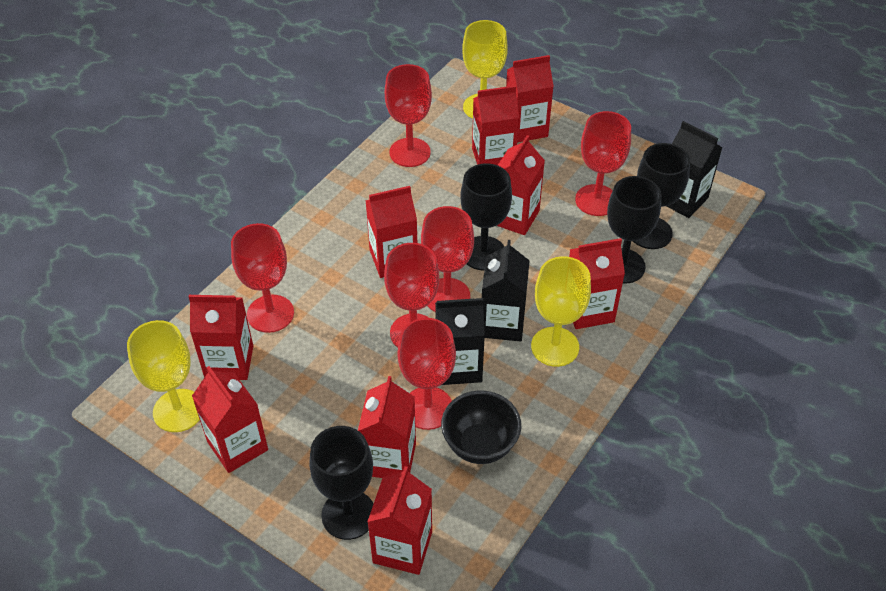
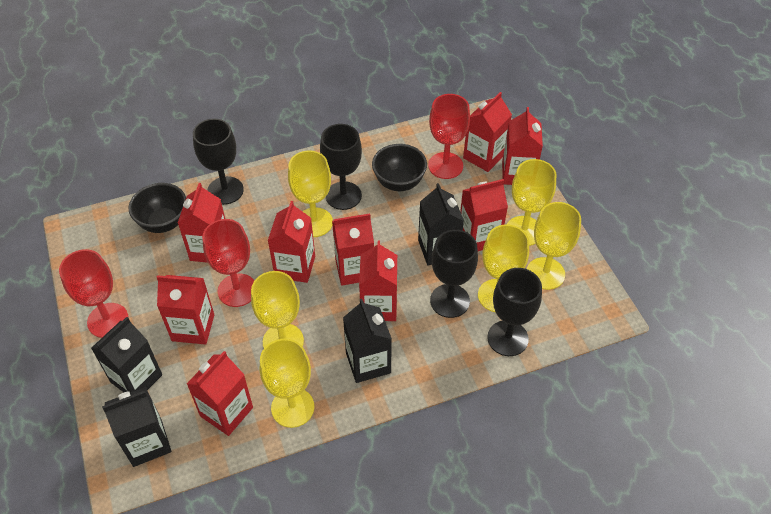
black bowl: [441,391,521,464] = 1 -> [129,183,186,233] [372,144,427,191] = 2
black carton: [435,298,485,385] [482,240,530,341] [667,121,722,218] = 3 -> [91,317,162,393] [102,387,171,467] [343,299,392,383] [418,183,464,265] = 4
red goblet: [231,223,294,333] [384,243,439,348] [385,64,432,167] [397,318,456,430] [421,206,474,312] [575,111,631,216] = 6 -> [59,249,129,338] [202,219,255,307] [428,94,470,179] = 3
yellow goblet: [127,320,200,432] [462,20,508,119] [531,256,591,367] = 3 -> [251,271,304,348] [260,339,314,428] [288,150,333,237] [478,224,529,312] [507,159,557,246] [527,202,581,290] = 6

